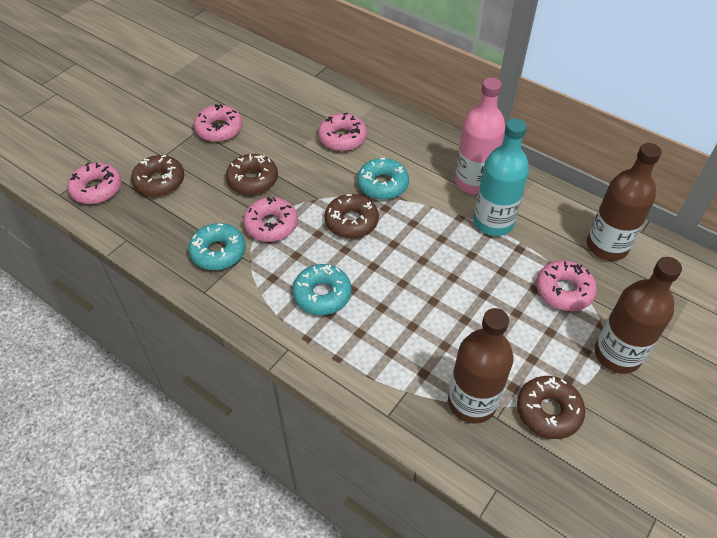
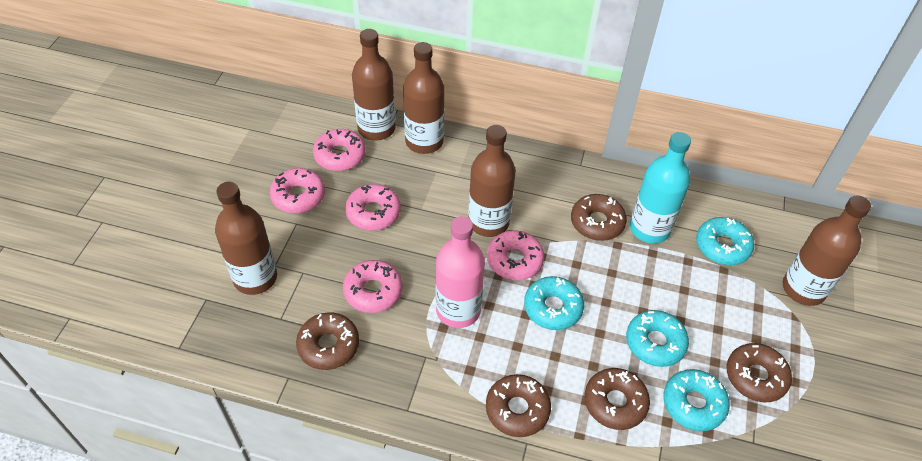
brown bottle: [448,308,513,424] [587,143,662,261] [594,257,682,374] = 3 -> [215,182,277,295] [352,29,396,141] [403,42,444,154] [468,125,516,237] [783,195,871,306] = 5
brown donut: [131,155,184,196] [226,154,278,195] [324,194,379,239] [517,376,585,439] = 4 -> [296,312,359,370] [486,374,551,437] [571,194,627,241] [584,368,650,430] [727,343,792,402] = 5
turquoise donut: [188,223,246,270] [292,264,351,315] [357,158,409,200] = 3 -> [524,276,584,330] [626,310,689,367] [663,369,730,431] [696,217,754,266] = 4

